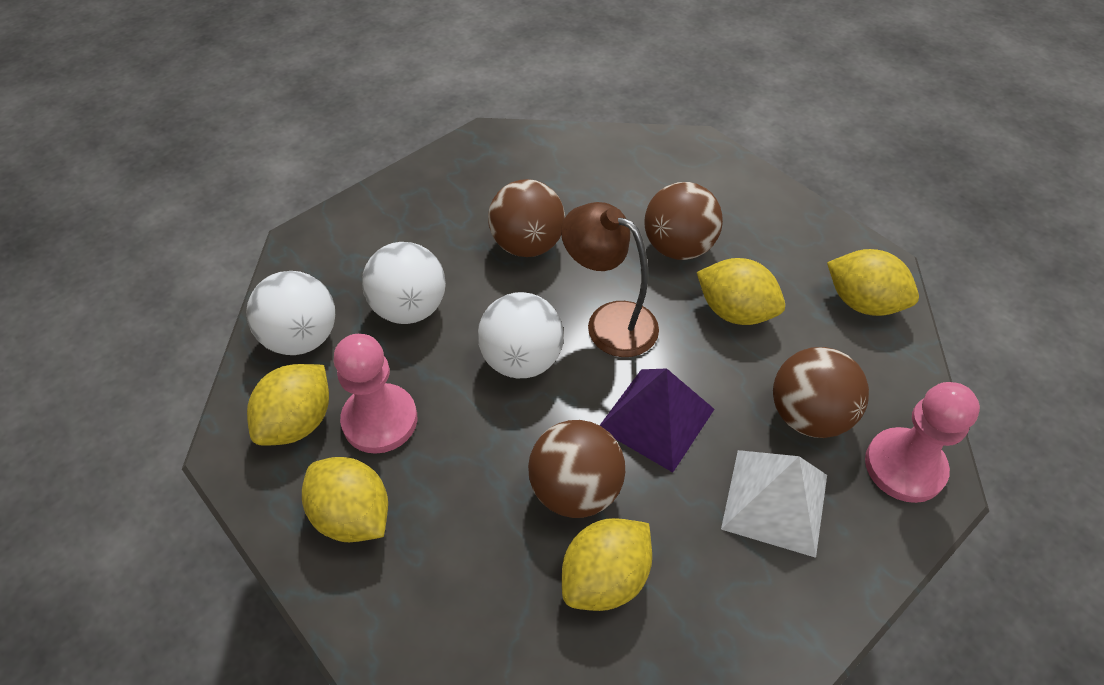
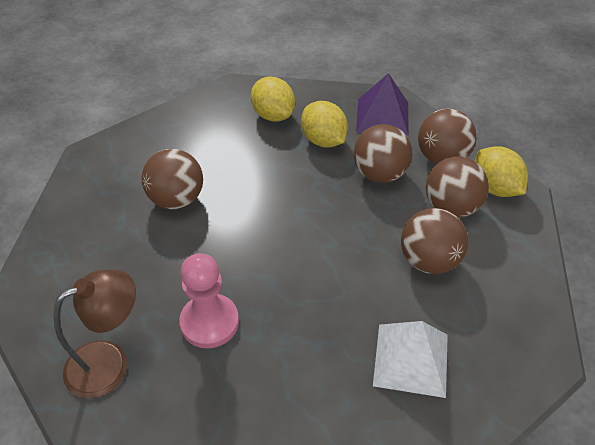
brown ball: [488,179,565,257] [528,420,625,518] [644,182,723,260] [773,347,869,438] = 4 -> [141,149,203,209] [354,124,412,183] [401,208,468,274] [418,109,476,164] [426,156,489,218] = 5
pink pawn: [334,334,417,454] [865,382,980,503] = 2 -> [179,253,239,348] = 1
white ball: [246,271,335,355] [362,242,446,324] [477,292,564,378] = 3 -> none = 0
yellow lemon: [247,364,329,446] [302,457,388,542] [562,518,652,611] [697,258,785,325] [827,249,919,316] = 5 -> [251,76,295,122] [301,101,348,148] [475,147,528,197] = 3

